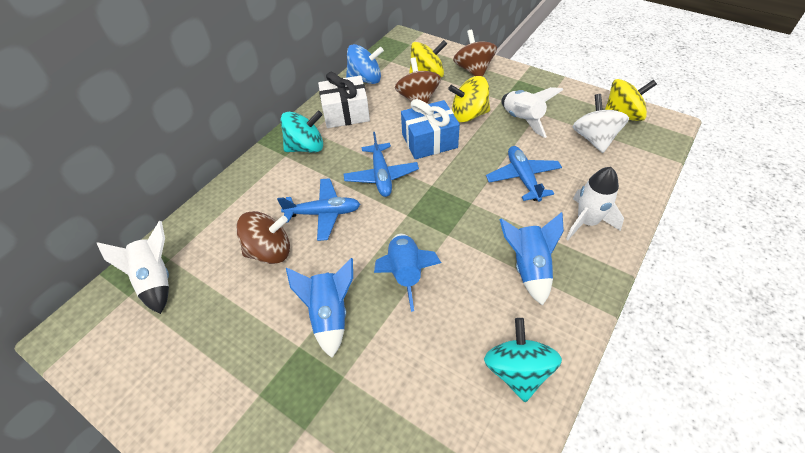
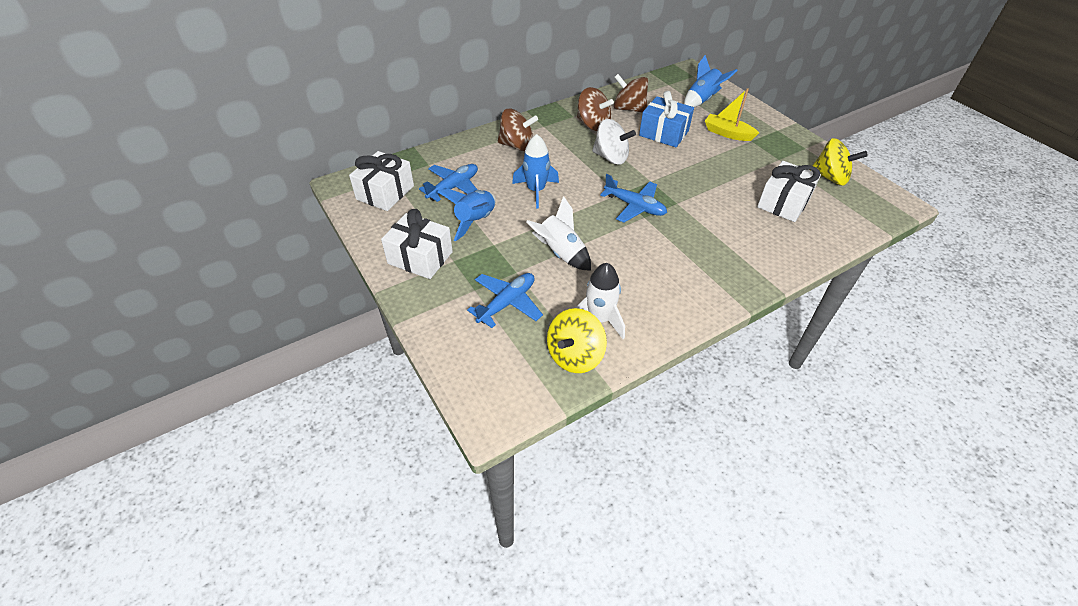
blue spinning top: [346,44,384,84] = 1 -> none = 0
turquoise spinning top: [280,111,323,152] [484,318,562,402] = 2 -> none = 0
white gift: [318,72,370,128] = 1 -> [349,151,414,211] [381,209,453,279] [757,161,821,222] = 3
white rocket: [97,221,169,314] [502,87,563,138] [566,167,624,240] = 3 -> [526,196,591,271] [575,263,625,339] = 2
yellow boat: none = 0 -> [705,88,759,141] = 1
yellow spinning top: [409,40,447,78] [448,76,490,122] [605,79,657,121] = 3 -> [547,308,607,373] [812,138,868,186] = 2

